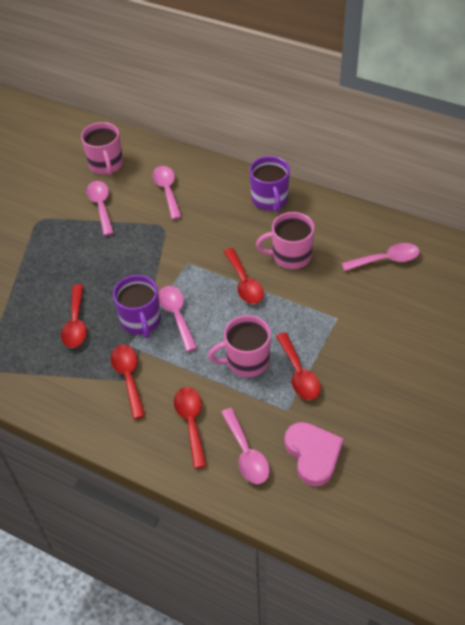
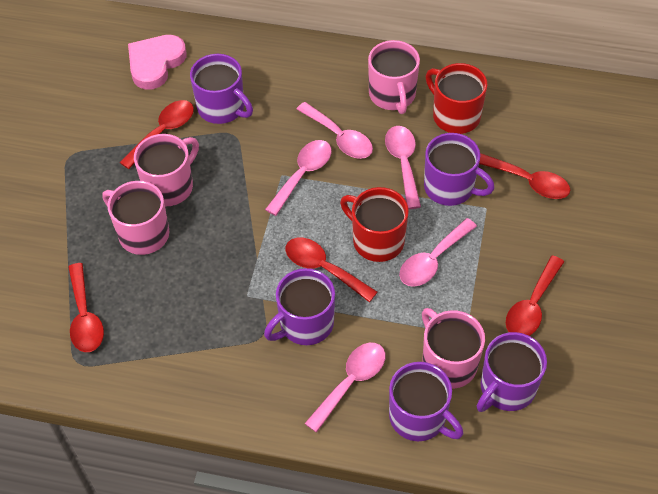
pink mug: [81,122,123,175] [208,315,271,377] [256,212,314,269] = 3 -> [102,181,169,255] [134,134,199,207] [368,40,420,114] [422,308,485,389] = 4
purple mug: [113,275,161,338] [250,156,290,212] = 2 -> [190,54,253,124] [264,268,335,345] [389,362,463,441] [424,133,495,206] [477,332,547,412] = 5
red mug: none = 0 -> [340,187,409,262] [425,63,487,134] = 2

